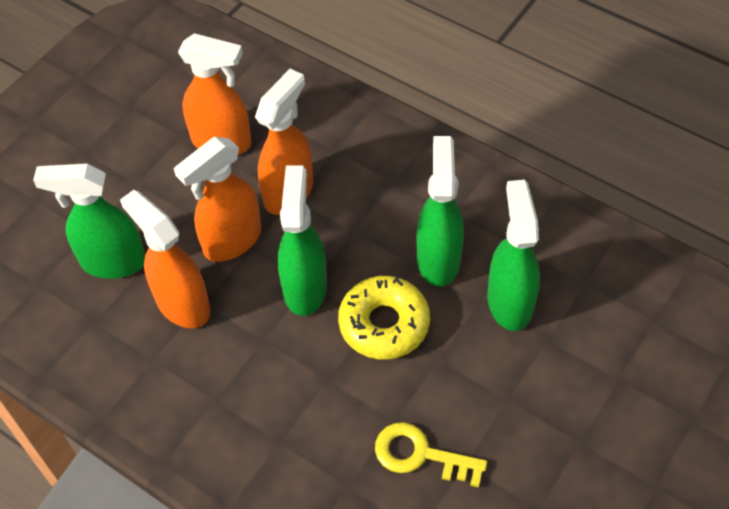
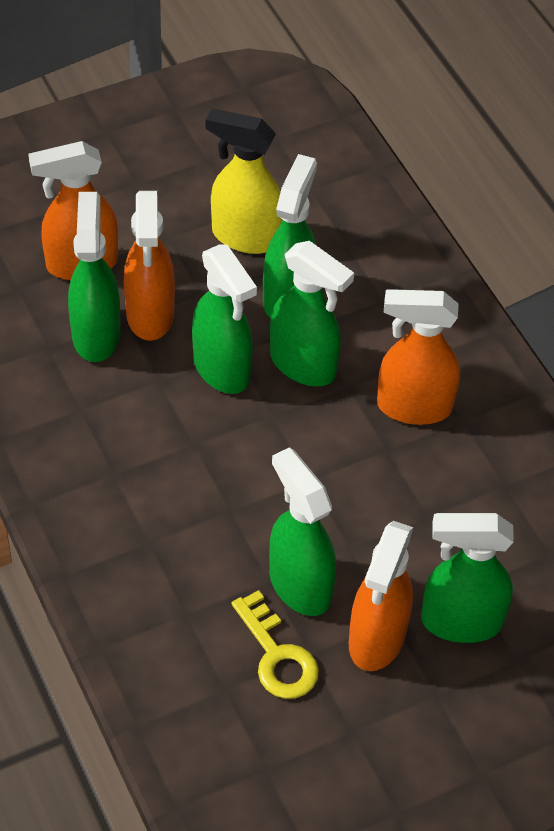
green spray bottle: [33,163,145,279] [278,165,327,316] [416,136,464,287] [487,180,540,331] = 4 -> [68,192,121,362] [192,245,257,394] [263,154,317,318] [269,447,336,616] [270,241,354,386] [421,513,514,643] = 6
yellow donut: [338,276,430,360] = 1 -> none = 0
yellow spray bottle: none = 0 -> [205,108,282,254] = 1

